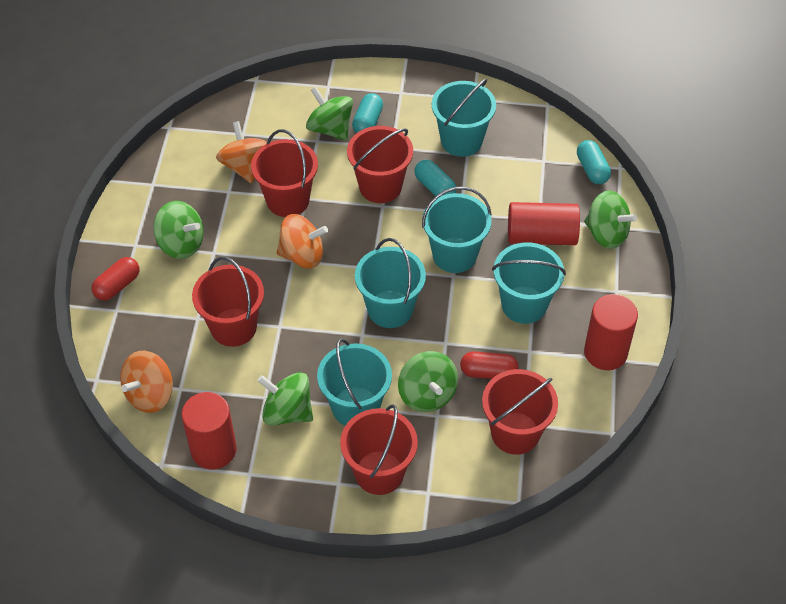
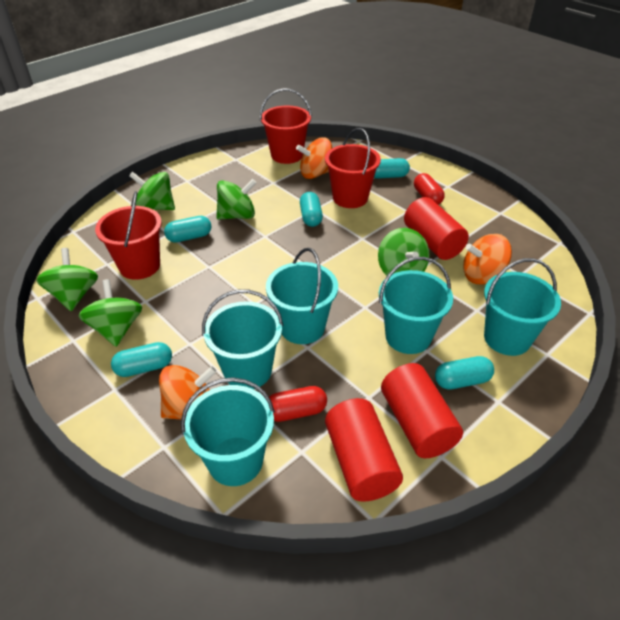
red bucket: [192,257,264,347] [251,129,318,217] [340,404,418,495] [347,126,413,203] [482,369,558,455] = 5 -> [95,191,162,280] [260,88,312,164] [325,128,381,208] = 3
turquoise capsule: [352,93,383,133] [414,160,456,196] [577,140,611,184] = 3 -> [111,342,172,377] [164,216,212,243] [300,192,323,227] [374,158,410,179] [435,356,494,390] = 5

